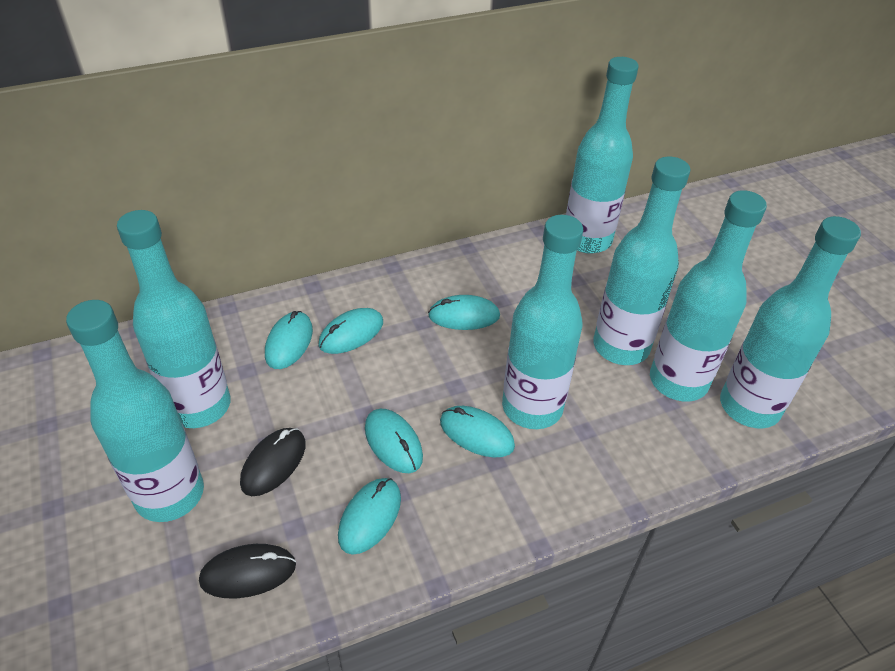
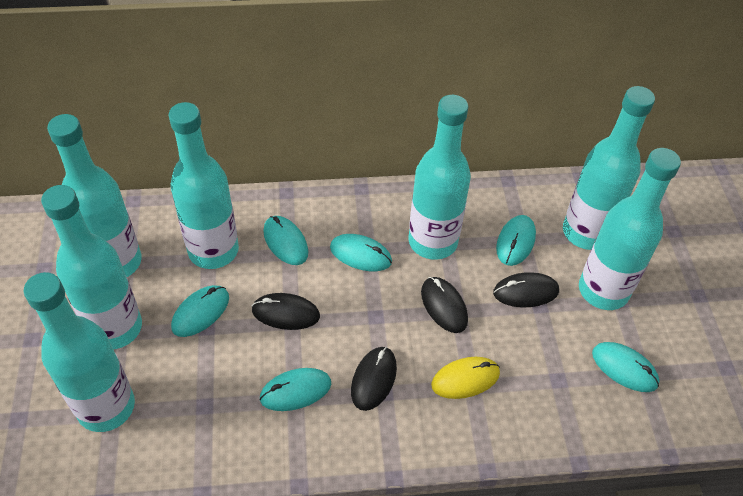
black mouse: [199,544,296,599] [240,428,306,496] = 2 -> [252,293,320,330] [351,347,397,411] [421,277,468,333] [493,272,559,307] = 4
yellow mouse: none = 0 -> [431,357,500,399] = 1

